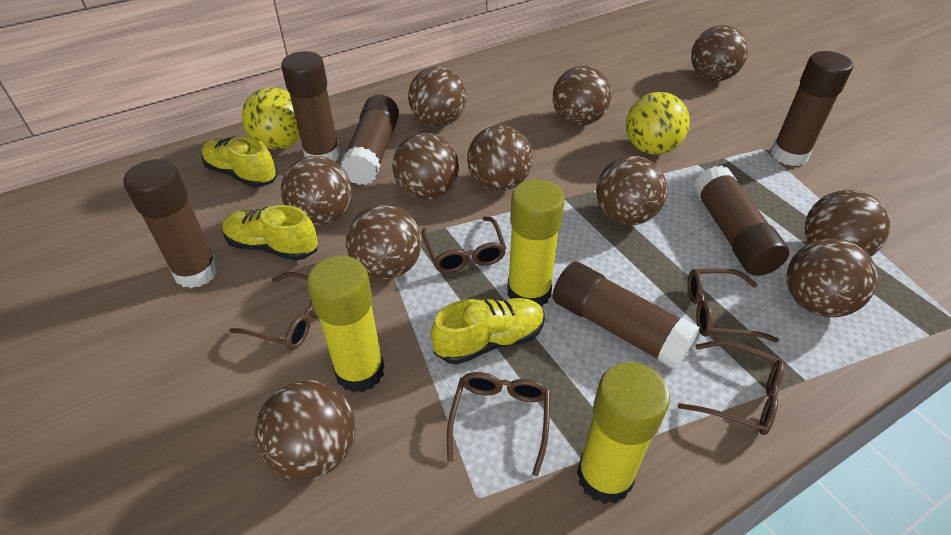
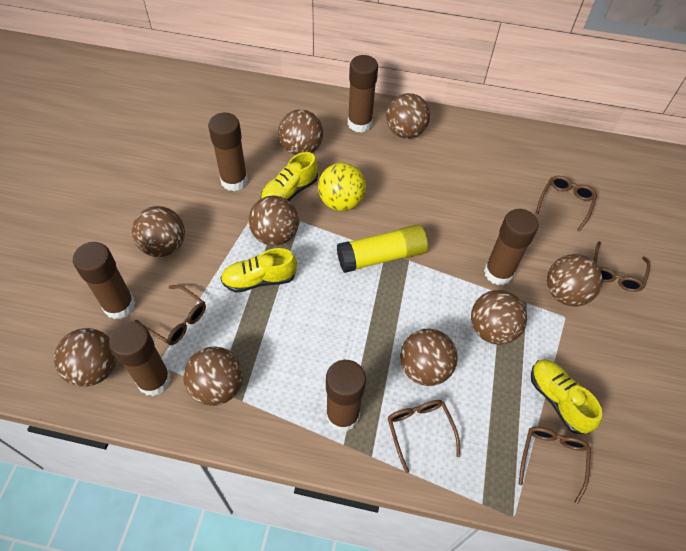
brown ball: [255,380,355,480] [281,156,352,225] [346,204,422,279] [392,133,459,200] [408,67,466,127] [467,125,533,191] [553,66,611,126] [596,156,667,225] [691,25,748,81] [787,238,878,317] [805,190,890,256] = 11 -> [54,328,117,387] [132,206,185,257] [183,346,243,406] [248,196,299,246] [278,109,323,155] [386,93,430,139] [400,329,458,386] [471,290,527,345] [547,254,603,306] = 9
yellow ball: [242,87,300,150] [626,92,690,155] = 2 -> [318,163,366,211] = 1
yellow glue stick: [307,256,384,393] [507,179,565,307] [577,362,670,504] = 3 -> [337,225,428,273] = 1

